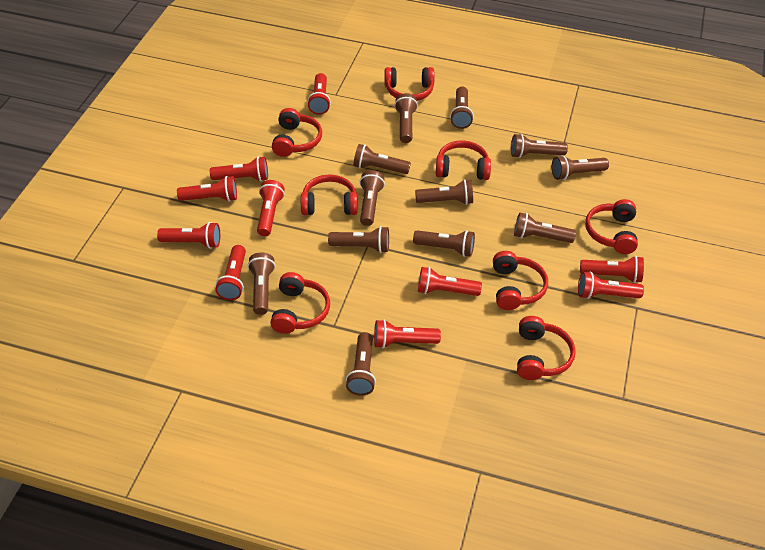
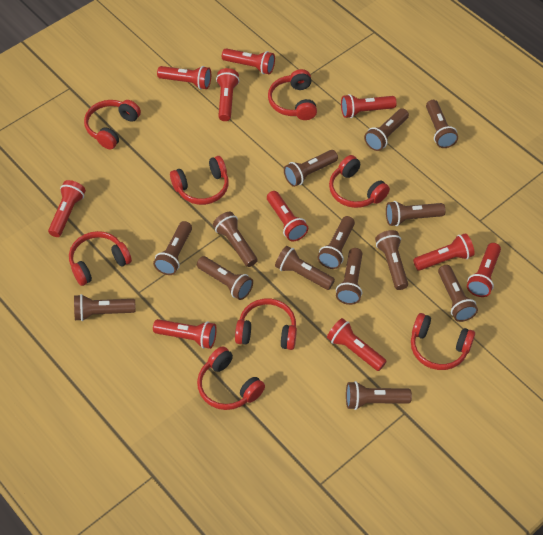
brown flashlight: [248,253,275,315] [328,226,389,253] [346,332,376,396] [353,144,411,174] [360,170,385,226] [394,93,418,143] [413,230,475,257] [415,179,473,205] [450,87,474,129] [511,134,568,158] [514,212,576,243] [552,155,609,180] = 12 -> [74,294,136,321] [153,221,192,275] [197,256,253,300] [213,212,258,267] [275,246,335,290] [284,150,338,187] [318,216,355,269] [336,248,363,305] [346,381,412,410] [364,108,409,151] [375,230,408,290] [386,201,445,226] [426,100,458,148] [438,265,478,322] = 14

